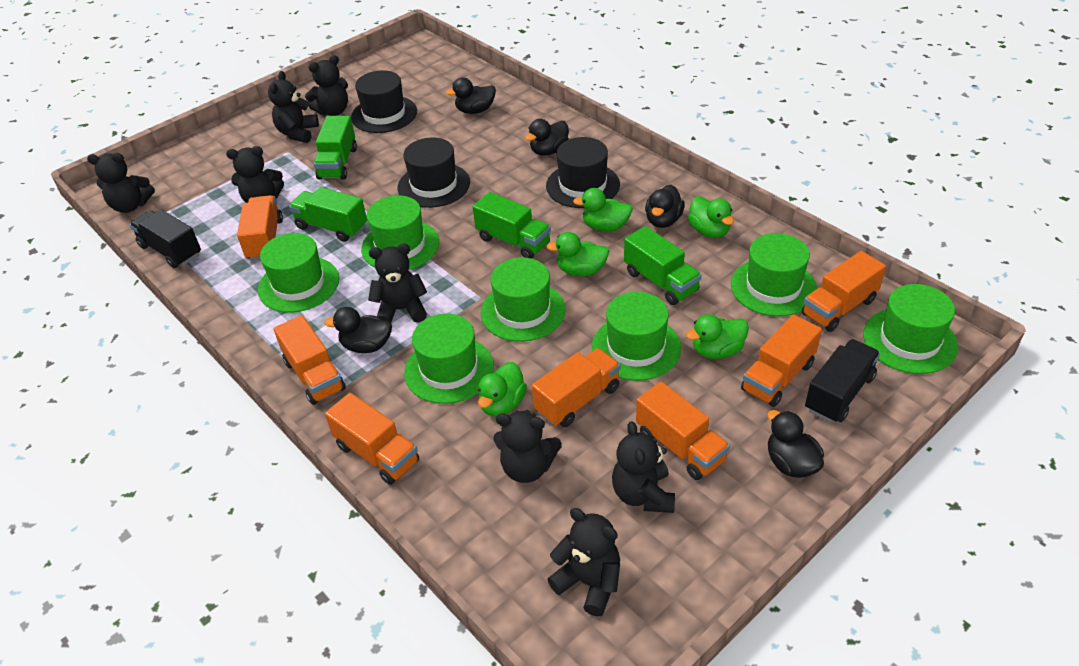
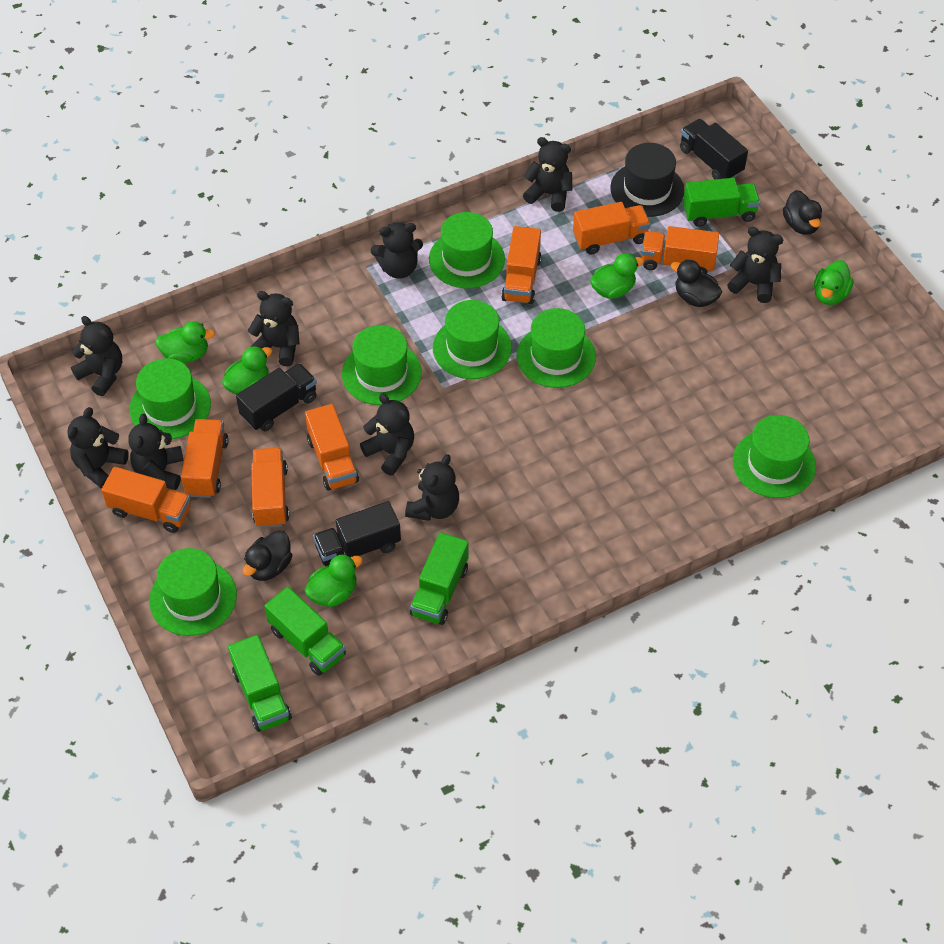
black duck: [324,307,392,353] [446,77,496,114] [525,119,569,156] [645,185,685,228] [767,410,824,478] = 5 -> [243,530,292,581] [671,260,722,307] [783,190,822,235] = 3
black hat: [351,70,417,133] [398,138,470,208] [546,137,620,208] = 3 -> [610,143,684,217] = 1
black teddy bear: [87,153,155,213] [226,146,284,203] [268,71,319,143] [305,55,348,116] [368,243,427,323] [494,410,562,483] [547,508,620,616] [612,421,675,513] = 8 -> [67,407,129,489] [71,316,122,396] [128,414,184,490] [248,291,300,366] [360,394,414,476] [370,222,423,279] [405,454,459,521] [523,137,572,212] [727,227,784,303] = 9
black truck: [130,210,201,268] [805,339,880,423] = 2 -> [236,363,317,431] [313,501,401,566] [680,119,748,180] = 3

